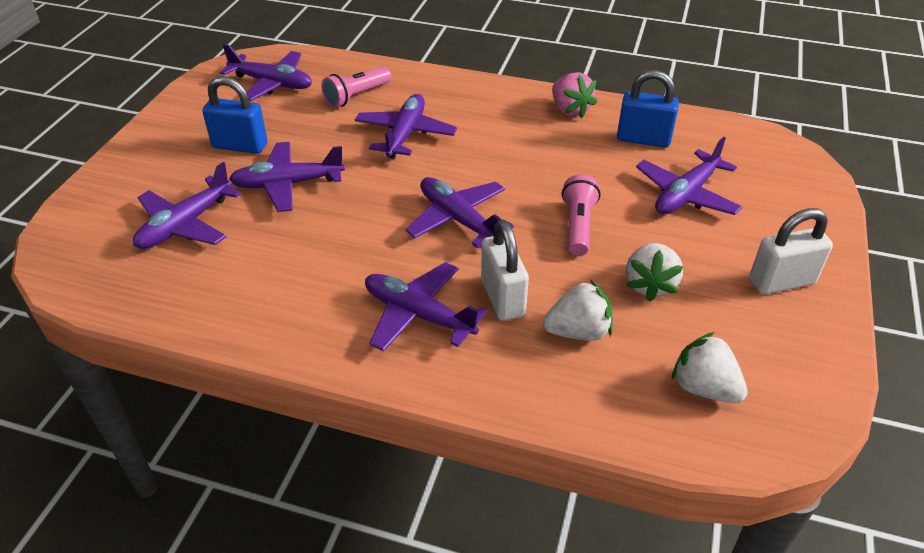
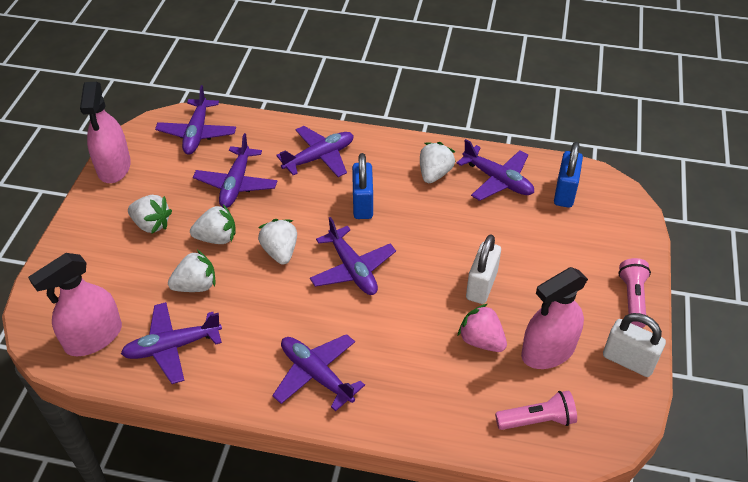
pink spray bottle: none = 0 -> [28,253,122,356] [80,82,131,183] [521,267,588,369] = 3
white strawberry: [543,279,613,341] [626,243,684,302] [672,332,748,403] = 3 -> [128,195,172,234] [168,250,216,292] [190,204,236,244] [258,219,297,265] [420,142,455,183] = 5

